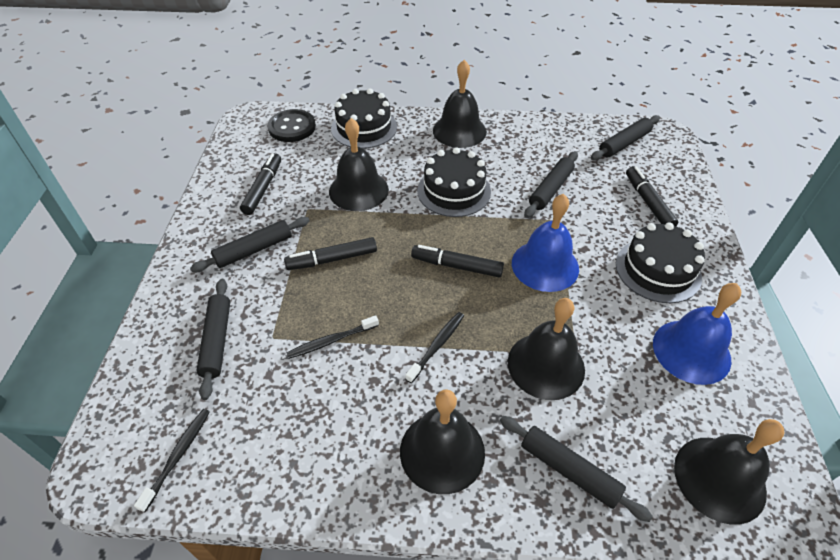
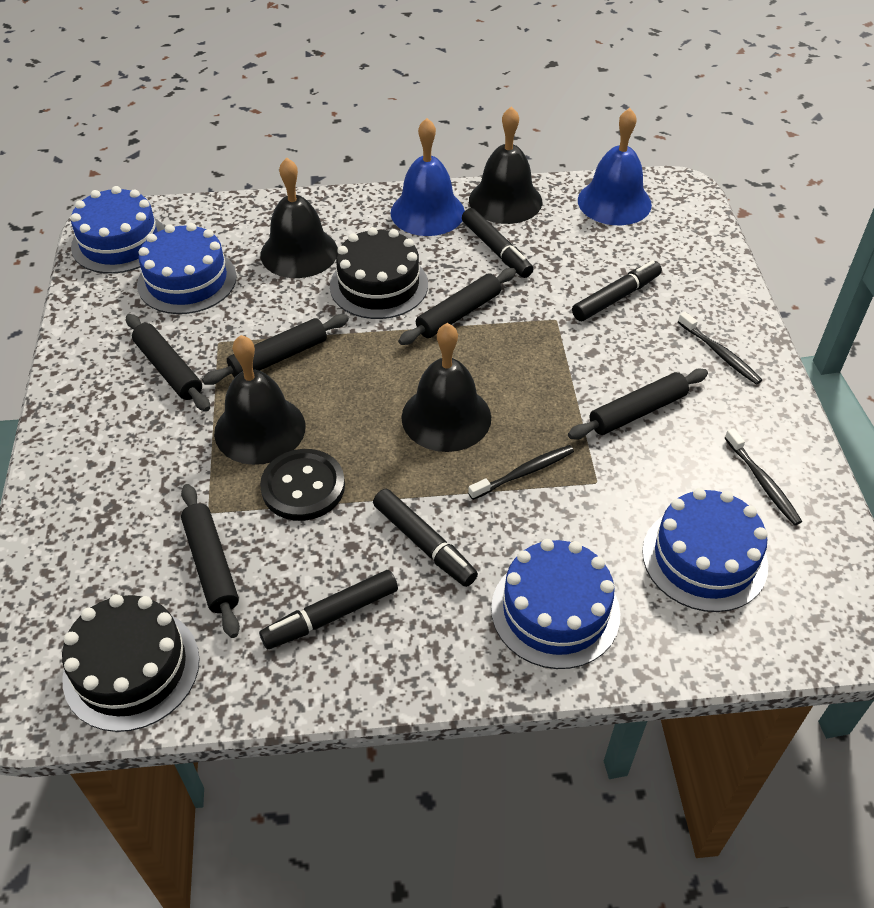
black bell: [329,118,389,211] [400,389,485,494] [433,60,487,148] [508,298,585,400] [674,419,784,525] = 5 -> [214,335,305,465] [260,158,338,278] [402,323,491,452] [469,106,542,224] = 4
black cake: [331,88,397,149] [417,147,491,217] [616,222,705,303] = 3 -> [62,594,200,732] [330,227,428,319] = 2
blue cake: none = 0 -> [71,186,165,274] [137,223,237,314] [491,539,620,669] [642,488,768,612] = 4

